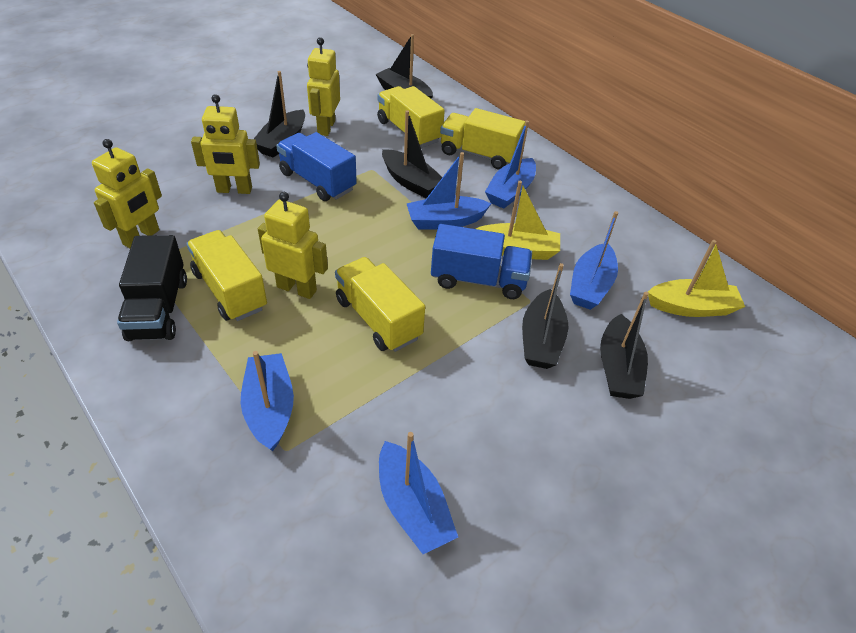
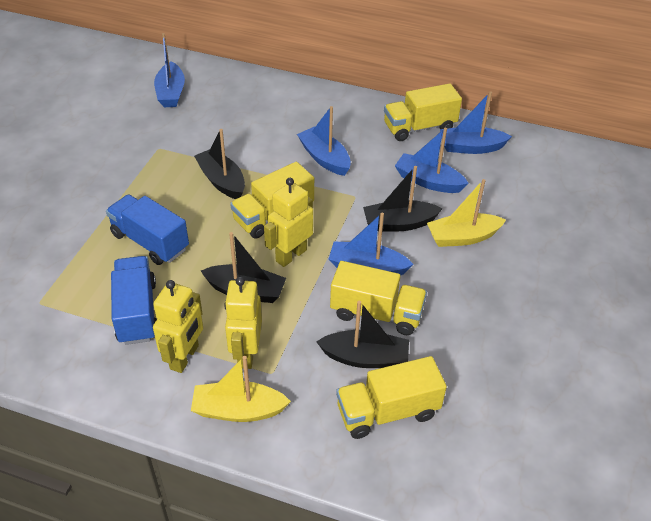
black boat: [254,71,305,158] [375,34,433,99] [382,110,442,198] [522,263,568,369] [600,292,649,399] = 5 -> [194,129,245,199] [201,232,286,303] [316,301,409,368] [363,166,443,232] = 4
black truck: [117,235,187,341] = 1 -> none = 0
yellow robot: [92,139,162,248] [191,94,260,194] [258,192,328,299] [307,37,340,136] = 4 -> [153,280,203,373] [224,277,262,369] [264,178,313,267] = 3

